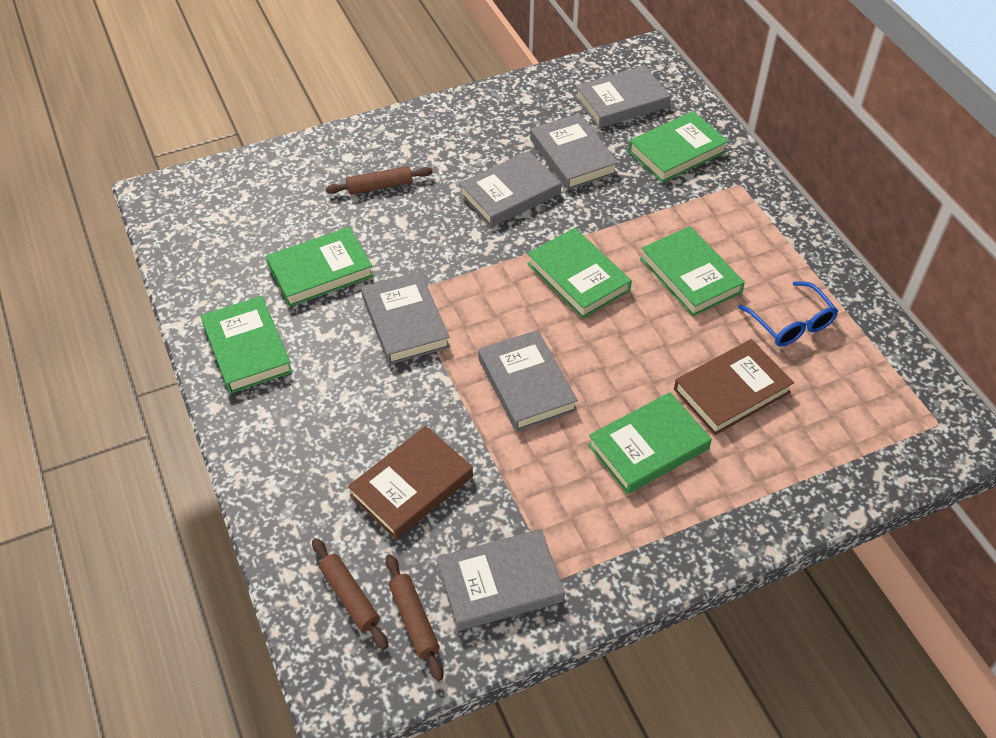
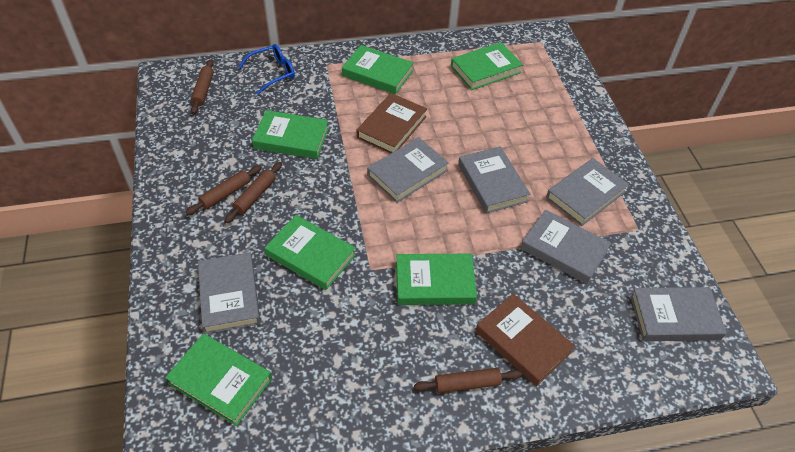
brown rolling pin: [312,538,388,649] [326,166,432,195] [386,555,444,681] = 3 -> [186,165,262,215] [191,59,214,114] [225,162,282,223] [414,368,522,393] = 4

